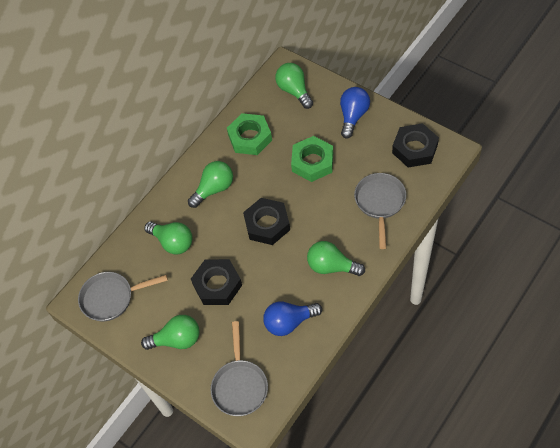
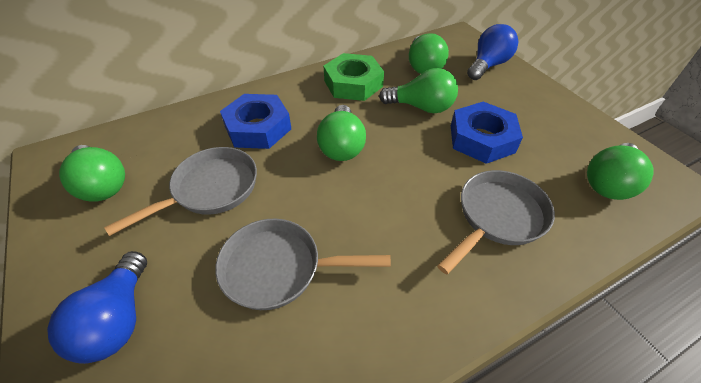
black nut: [191,259,242,305] [243,198,290,245] [392,123,439,168] = 3 -> none = 0
blue nut: none = 0 -> [220,94,291,149] [451,102,523,164] = 2
green nut: [227,113,272,155] [291,136,333,182] = 2 -> [324,53,384,101] = 1

